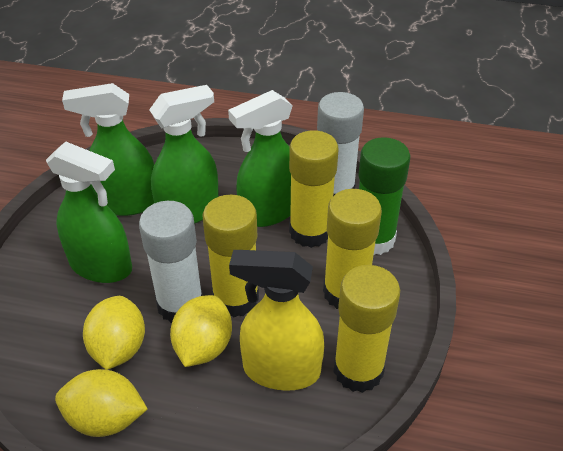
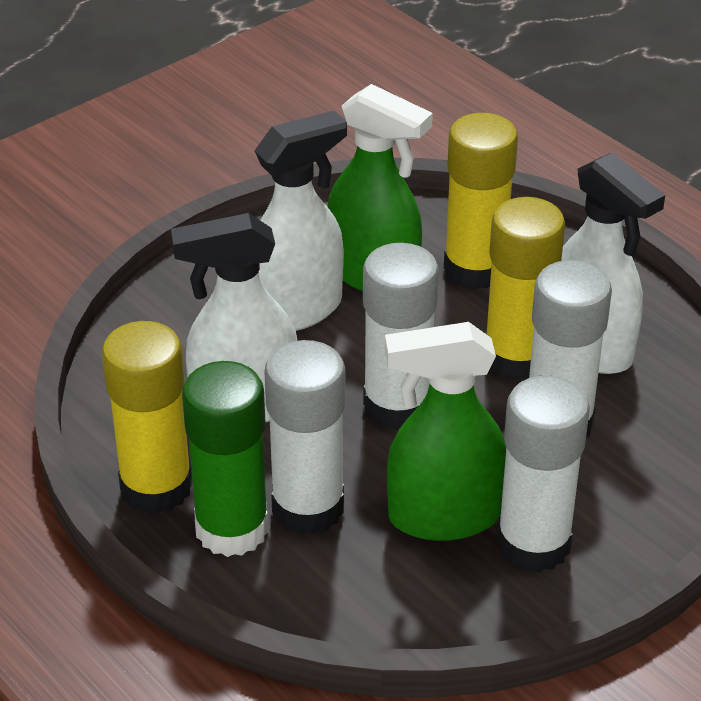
green spray bottle: [46,142,132,283] [62,83,154,216] [149,85,219,224] [228,90,293,227] = 4 -> [328,84,433,291] [385,322,506,541] = 2
white glue stick: [139,201,203,323] [317,92,364,196] = 2 -> [264,340,346,534] [363,243,439,430] [497,375,590,573] [529,260,612,438] = 4
white spray bottle: none = 0 -> [171,213,297,422] [254,111,347,331] [561,152,665,374] = 3
yellow glue stick: [203,194,259,317] [289,130,339,248] [323,189,382,309] [334,265,400,393] = 4 -> [102,321,193,514] [444,113,518,290] [487,197,565,380] = 3
yellow lemon: [55,369,148,437] [83,296,145,370] [170,295,232,367] = 3 -> none = 0
yellow spray bottle: [229,250,324,391] = 1 -> none = 0

